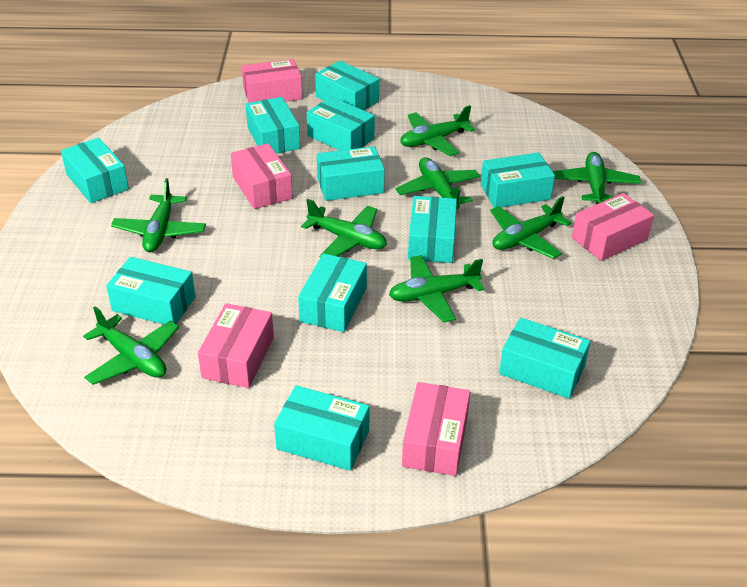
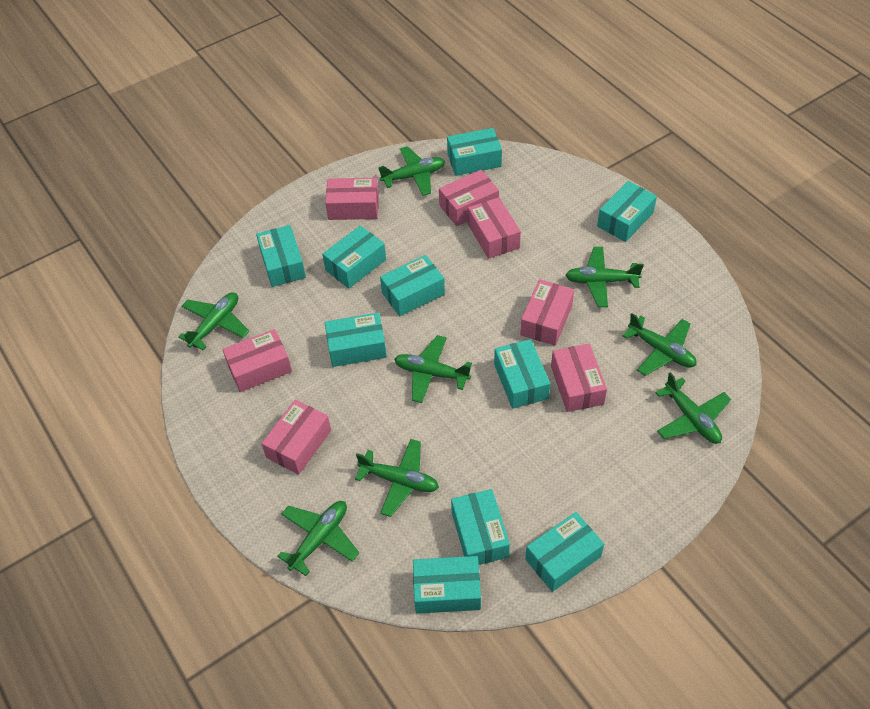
pink box: [198,303,274,388] [231,143,293,209] [242,59,302,103] [402,382,470,476] [572,193,654,261] = 5 -> [223,329,292,392] [261,400,331,475] [325,178,379,220] [439,170,499,226] [468,197,521,259] [520,279,574,346] [551,344,607,412] = 7
turquoise box: [61,138,129,203] [106,257,196,324] [246,97,300,154] [274,385,370,471] [298,253,367,332] [307,97,375,150] [315,61,379,110] [317,146,385,201] [408,196,457,263] [481,152,555,208] [499,318,591,399] = 11 -> [256,225,306,287] [322,226,386,288] [325,313,387,367] [380,255,445,316] [413,556,481,614] [447,128,502,176] [451,489,510,565] [494,339,550,409] [525,512,604,592] [597,181,657,242] = 10

